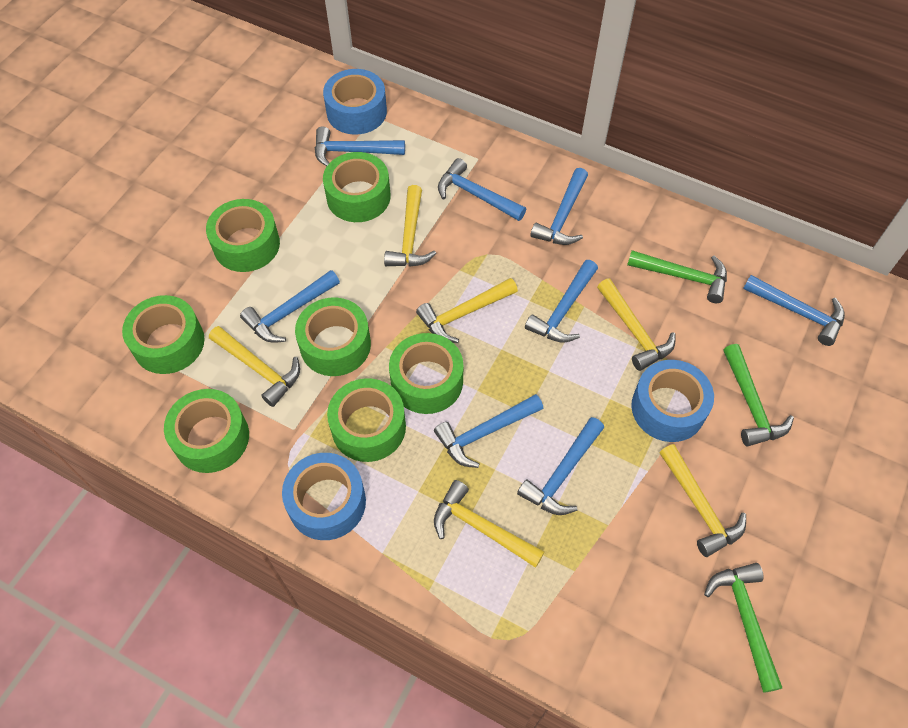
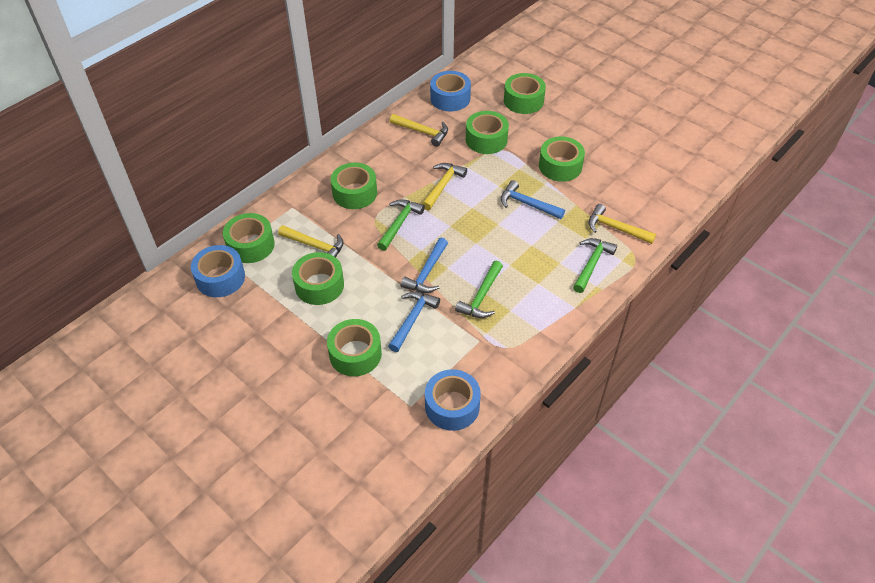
blue hammer: [240,270,340,343] [315,126,405,166] [434,394,543,468] [438,158,526,221] [517,417,604,515] [525,260,598,343] [530,168,588,245] [743,275,845,346] = 8 -> [388,291,440,352] [401,238,448,293] [501,180,565,219] = 3
yellow hammer: [209,326,300,407] [384,185,436,267] [416,278,518,343] [434,480,545,568] [597,278,675,371] [659,444,746,557] = 6 -> [278,225,344,257] [390,114,448,147] [422,163,467,210] [589,204,656,244] = 4

